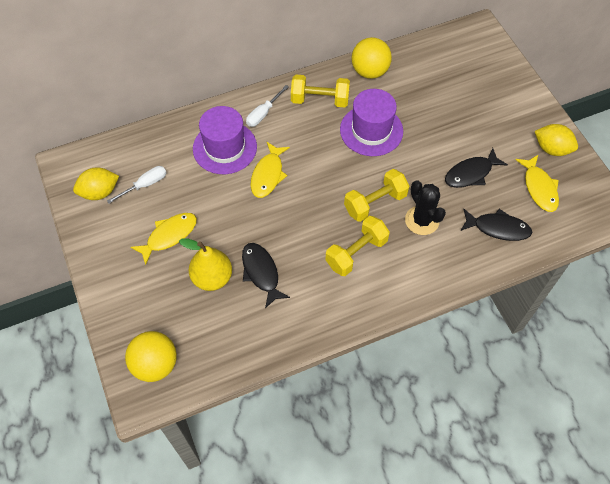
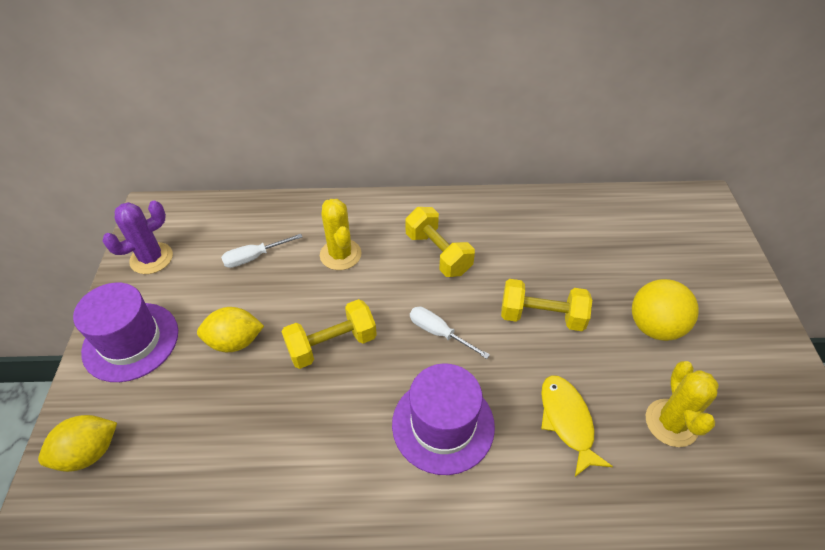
black cactus: [405,180,446,235] = 1 -> none = 0
black fish: [242,243,290,308] [445,148,508,188] [460,209,532,241] = 3 -> none = 0
purple cactus: none = 0 -> [103,201,173,274] = 1
yellow ball: [125,331,177,382] [351,37,392,79] = 2 -> [632,279,699,341] = 1
yellow cactus: none = 0 -> [320,199,361,270] [646,361,719,447] = 2
yellow fish: [131,213,197,265] [250,142,290,198] [515,154,559,212] = 3 -> [541,375,613,477] = 1
yellow pear: [179,238,232,291] = 1 -> none = 0

